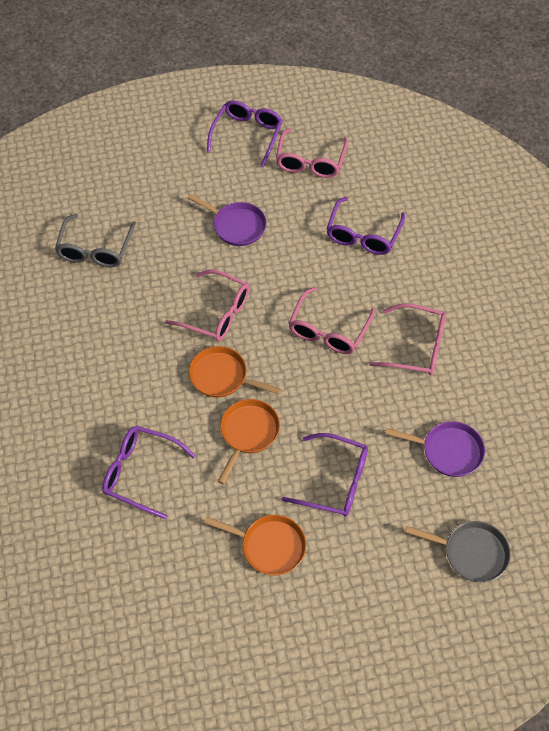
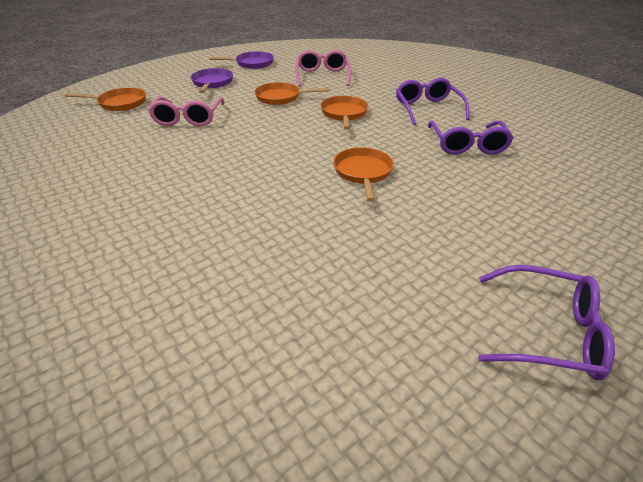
grey glasses: [55,214,136,267] = 1 -> none = 0
grey pan: [405,521,511,582] = 1 -> none = 0
orange pan: [189,346,281,398] [204,515,306,575] [218,399,280,484] = 3 -> [64,87,146,111] [254,82,330,105] [320,96,368,129] [333,147,394,202] = 4
pink glasses: [165,270,249,341] [276,128,348,178] [289,287,375,354] [369,303,446,375] = 4 -> [148,97,225,126] [295,50,351,87] = 2
purple glasses: [102,426,196,519] [207,100,283,167] [282,433,368,517] [326,197,405,255] = 4 -> [396,78,470,125] [428,121,514,154] [478,265,615,380] = 3

